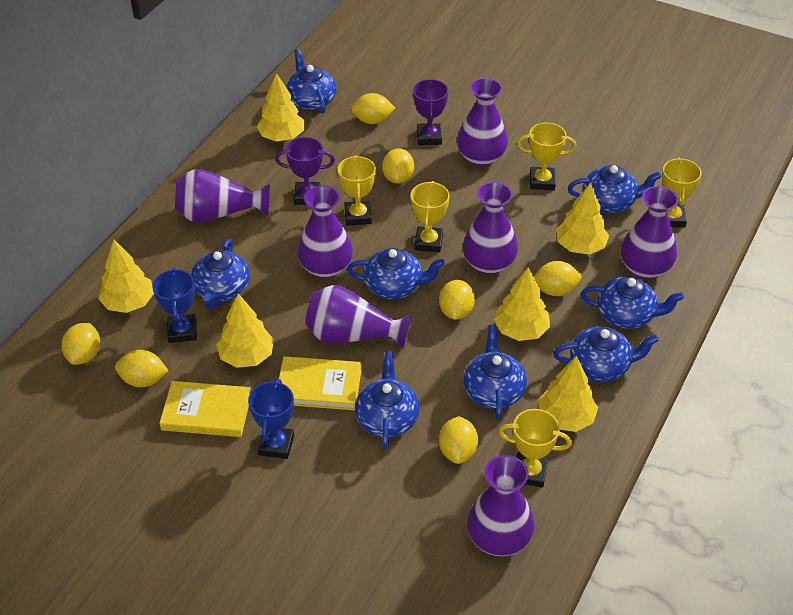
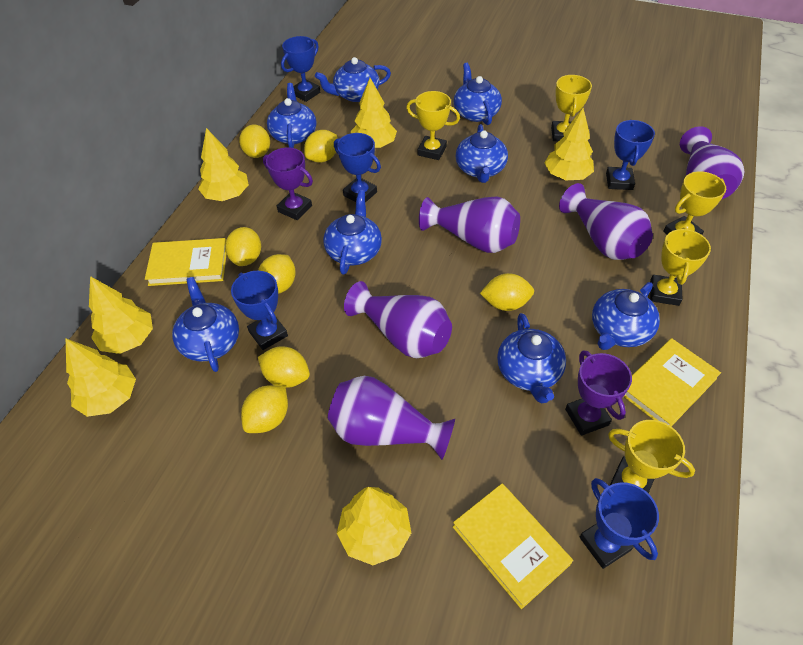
blue trophy: [152,268,197,343] [248,379,294,459] = 2 -> [231,271,288,350] [281,36,320,102] [334,133,381,202] [580,478,659,569] [606,120,655,190] = 5
purple vase: [175,169,270,223] [297,185,353,278] [305,285,412,349] [457,78,508,167] [463,182,518,274] [467,455,534,556] [621,186,679,279] = 7 -> [328,376,455,460] [344,281,452,358] [419,197,520,253] [559,183,653,260] [680,126,744,199] = 5
yellow book: [159,381,251,437] [279,356,362,410] = 2 -> [145,238,227,286] [453,484,573,609] [623,338,721,426] = 3

